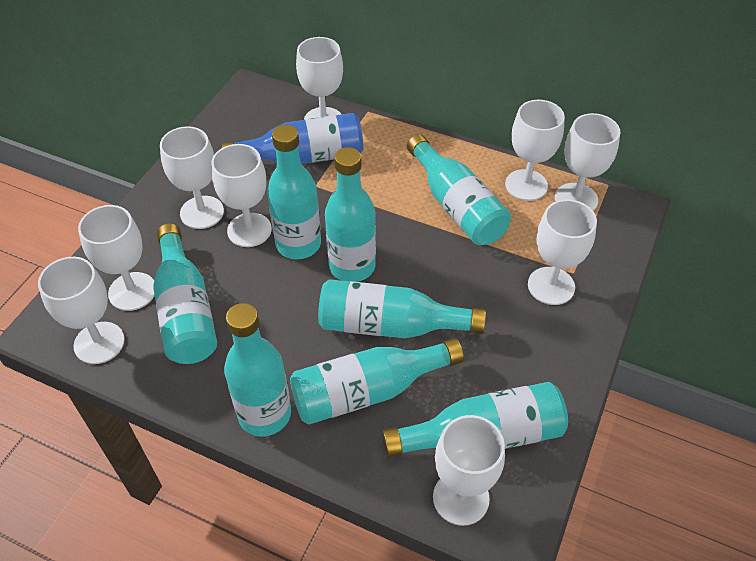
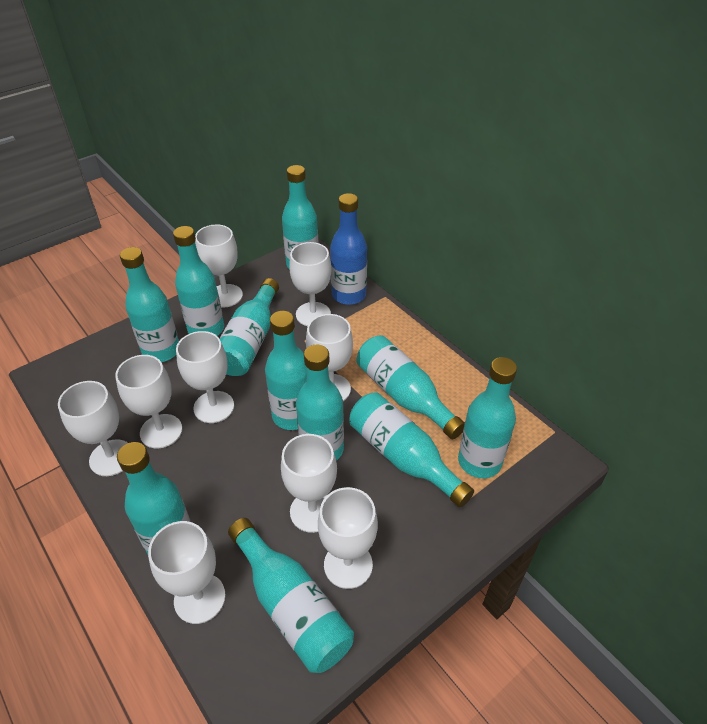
turquoise bottle: [153,223,217,364] [224,303,291,437] [267,125,321,259] [290,338,464,424] [318,279,486,338] [325,147,376,282] [382,382,568,458] [407,134,511,245] = 8 -> [117,442,191,554] [120,247,179,362] [173,226,224,336] [219,278,279,376] [228,518,354,673] [265,311,307,430] [282,165,319,270] [296,345,344,461] [349,392,474,508] [357,335,465,439] [458,357,517,478] = 11

